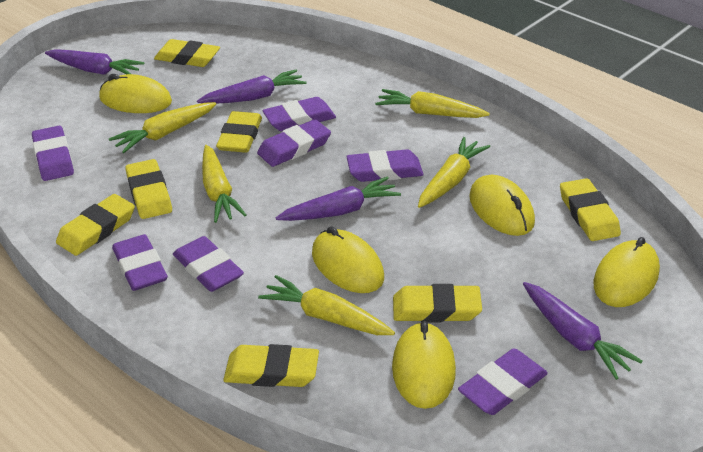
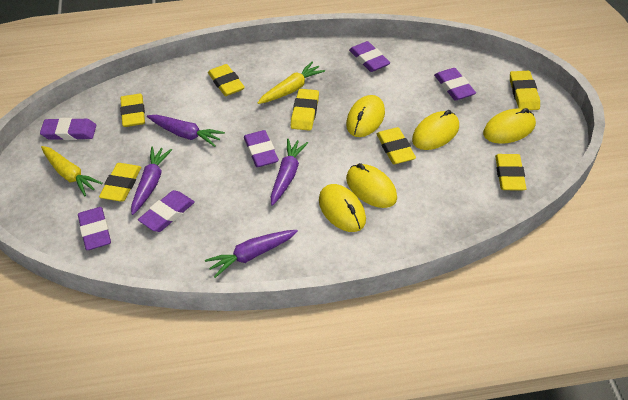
purple eraser: [32,126,74,181] [112,234,168,291] [173,236,244,292] [257,119,331,167] [262,97,336,132] [346,149,424,182] [458,348,548,415] = 7 -> [40,118,96,140] [78,207,111,250] [138,190,195,232] [244,130,279,167] [349,41,390,72] [434,68,476,101] = 6
yellow carrot: [109,102,216,153] [202,145,246,223] [258,275,395,335] [375,89,490,118] [418,137,490,208] = 5 -> [41,146,103,196] [258,62,325,104] = 2

